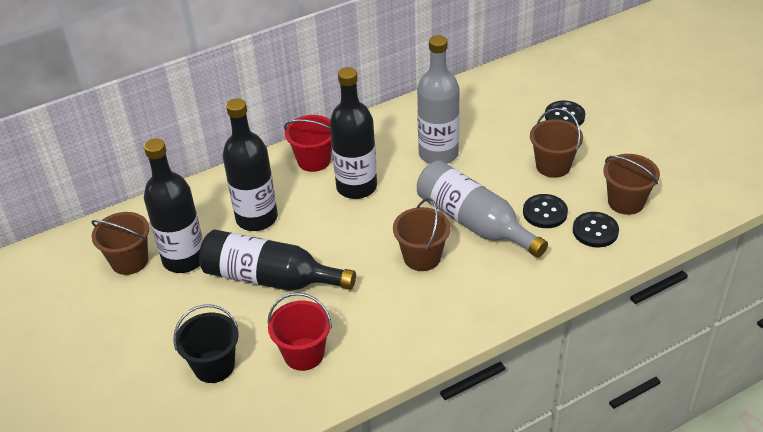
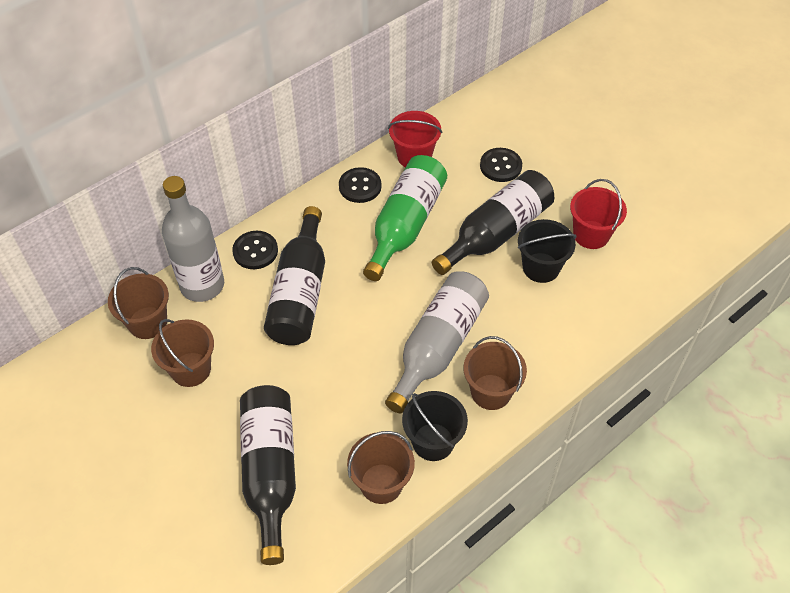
black bottle: [144,139,203,273] [199,229,356,291] [223,98,278,231] [330,67,377,199] = 4 -> [240,385,296,565] [264,206,325,345] [432,170,554,275] = 3
black bucket: [173,304,239,383] = 1 -> [402,391,468,461] [518,219,577,283] = 2
green bottle: none = 0 -> [363,155,447,281] = 1

